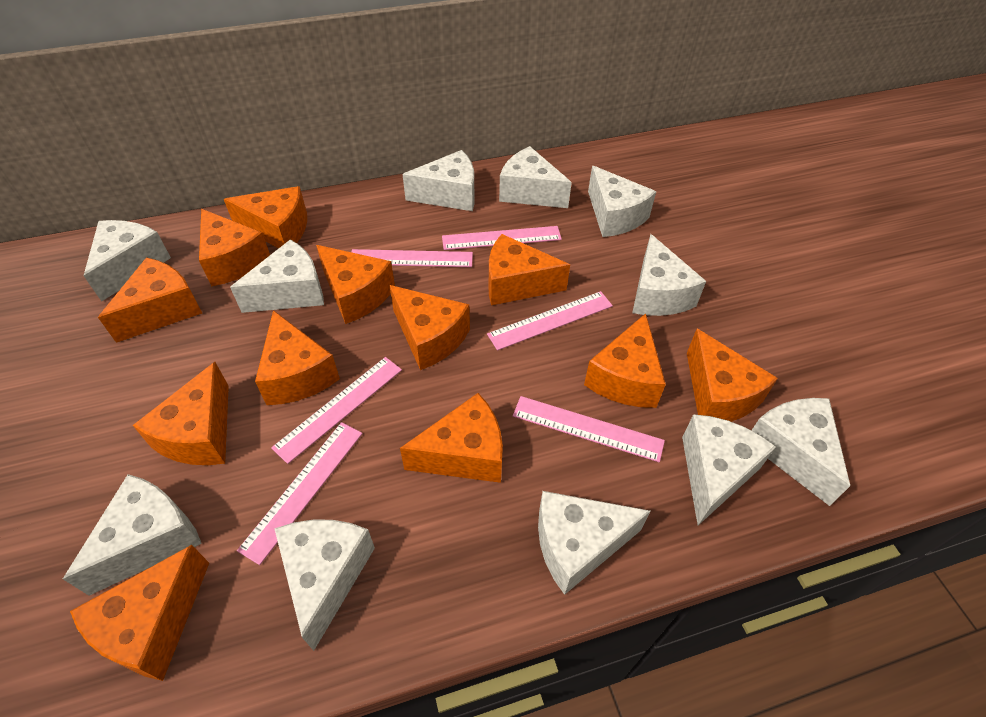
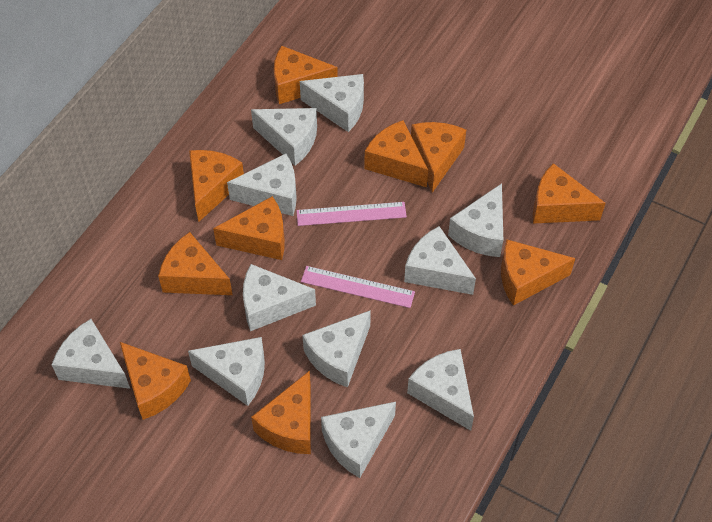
orange cheese: [70,545,209,681] [98,257,202,343] [133,362,229,465] [199,209,270,286] [224,186,307,248] [255,310,340,405] [316,245,395,324] [389,285,470,370] [400,393,503,483] [489,234,570,305] [584,313,666,408] [687,329,778,422] = 12 -> [120,342,191,420] [158,232,233,295] [189,150,244,222] [213,196,285,260] [251,371,311,454] [274,46,338,104] [365,120,428,188] [411,122,466,193] [501,239,575,306] [533,163,606,224] = 10
pink ruler: [237,422,362,565] [271,357,402,464] [352,249,473,267] [442,226,562,250] [487,291,613,350] [513,396,665,462] = 6 -> [296,202,407,226] [301,266,415,308] = 2

